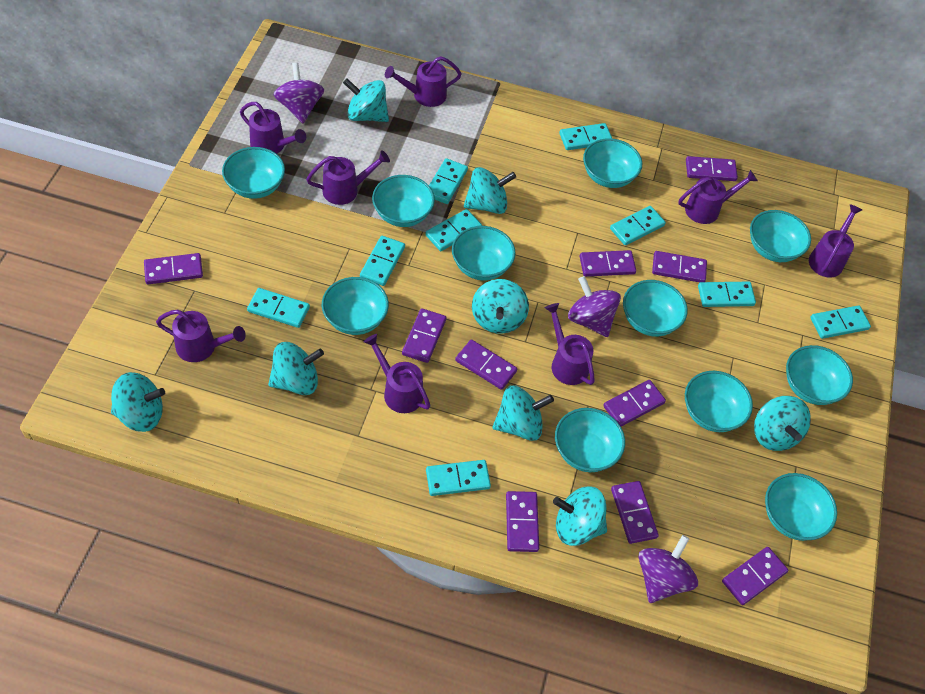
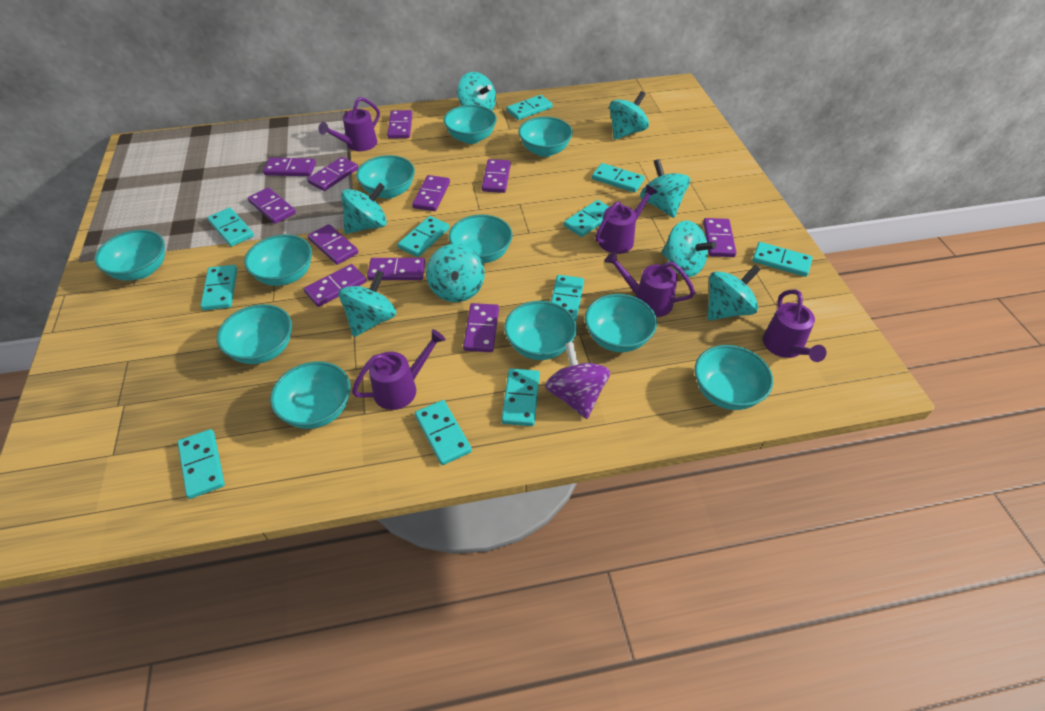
purple domino: [144,253,203,284] [402,308,446,363] [455,340,517,390] [506,491,539,552] [579,250,636,277] [603,380,666,427] [611,481,659,544] [652,251,707,282] [686,156,738,181] [722,547,788,605] = 10 -> [248,188,296,224] [263,158,316,176] [304,264,366,307] [307,157,358,191] [308,224,358,265] [367,258,425,280] [387,110,412,139] [412,175,450,211] [463,303,499,352] [482,159,511,193] [703,218,736,257] = 11
purple spinning top: [273,63,324,123] [568,276,621,337] [639,535,698,603] = 3 -> [545,342,610,419] = 1
purple watering can: [156,310,246,362] [240,102,306,154] [306,151,390,205] [364,334,431,413] [385,56,462,107] [545,303,595,385] [678,170,758,224] [809,204,862,278] = 8 -> [318,97,380,151] [352,329,446,410] [595,185,658,254] [604,251,695,317] [763,290,827,362] = 5
turquoise domino: [247,288,310,328] [360,236,405,286] [425,209,482,251] [426,460,491,496] [429,158,468,204] [559,123,613,150] [610,206,666,245] [698,282,756,307] [810,305,871,339] = 9 -> [177,429,225,499] [200,265,237,310] [207,208,254,247] [398,216,450,257] [415,400,472,465] [501,369,540,426] [507,95,553,120] [551,275,584,321] [564,200,610,237] [592,163,645,193] [752,242,813,277] = 11

